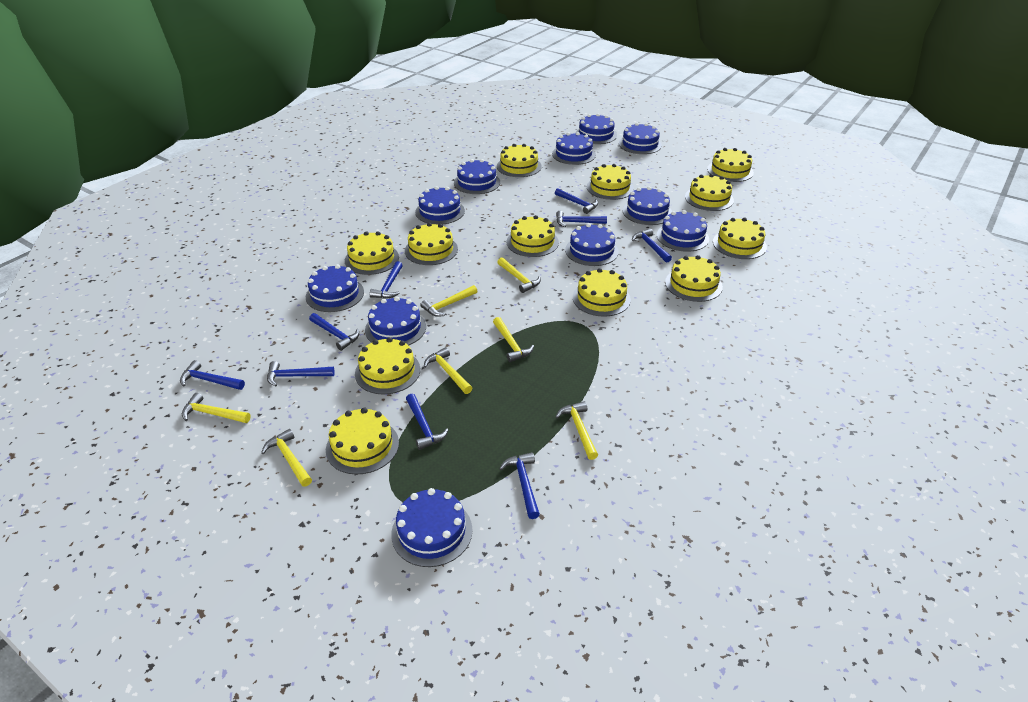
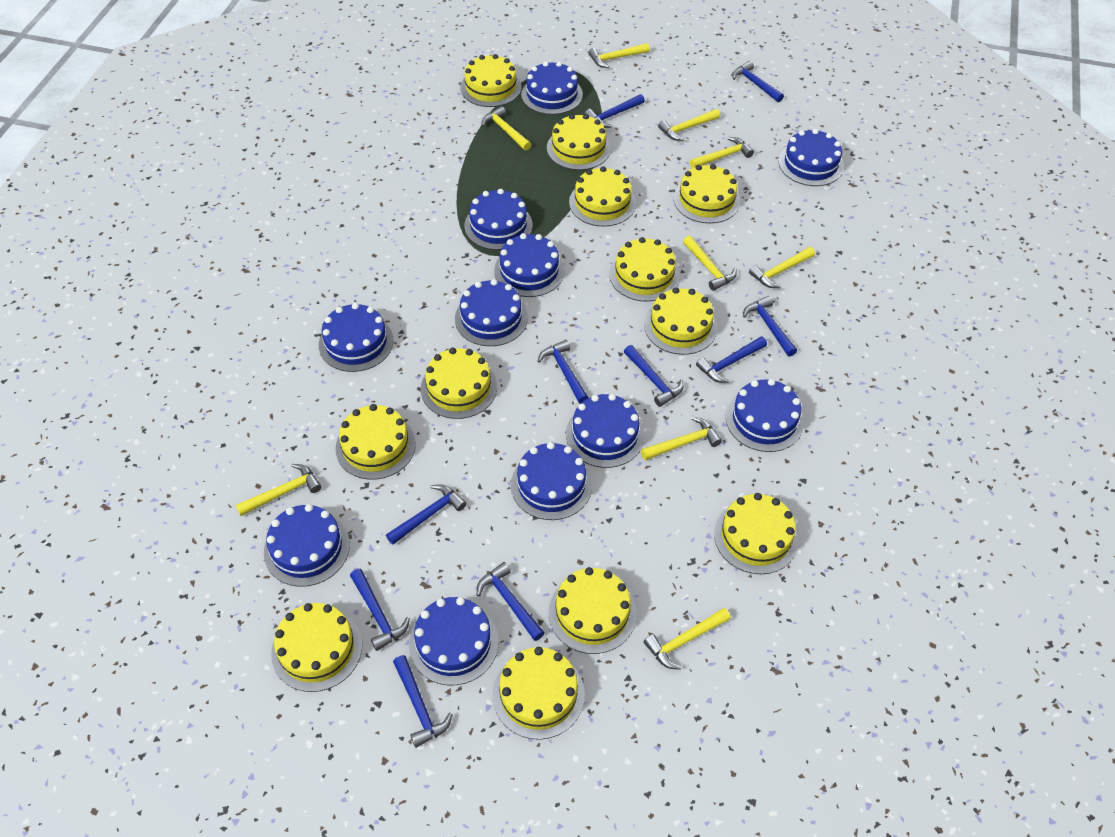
blue hammer: [180,360,245,390] [267,361,335,387] [309,313,359,351] [370,261,403,299] [406,394,449,450] [499,452,540,519] [555,188,598,214] [556,211,607,227] [632,228,672,262] = 9 -> [350,569,410,651] [386,484,467,545] [393,655,453,748] [477,562,545,641] [538,340,589,404] [585,94,645,128] [624,345,683,407] [696,336,767,383] [732,61,784,102] [743,296,797,357] = 10
yellow hammer: [182,393,251,423] [261,429,312,487] [420,285,478,317] [424,347,472,394] [493,317,534,362] [497,257,541,293] [555,401,598,460] = 7 -> [235,464,322,516] [482,106,531,150] [588,43,650,68] [641,417,722,461] [644,608,731,670] [658,109,720,141] [683,236,737,291] [689,137,754,168] [749,247,815,288] = 9

